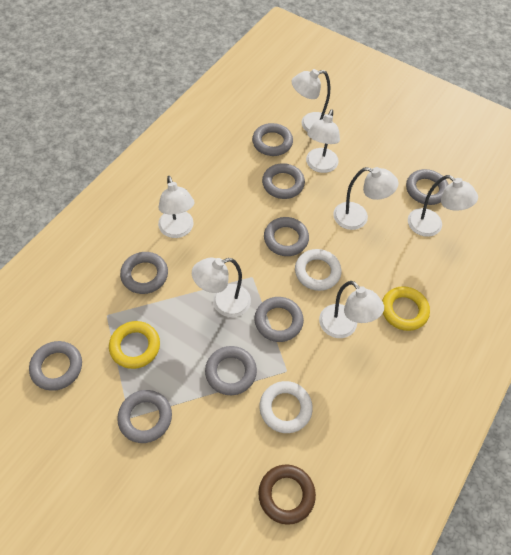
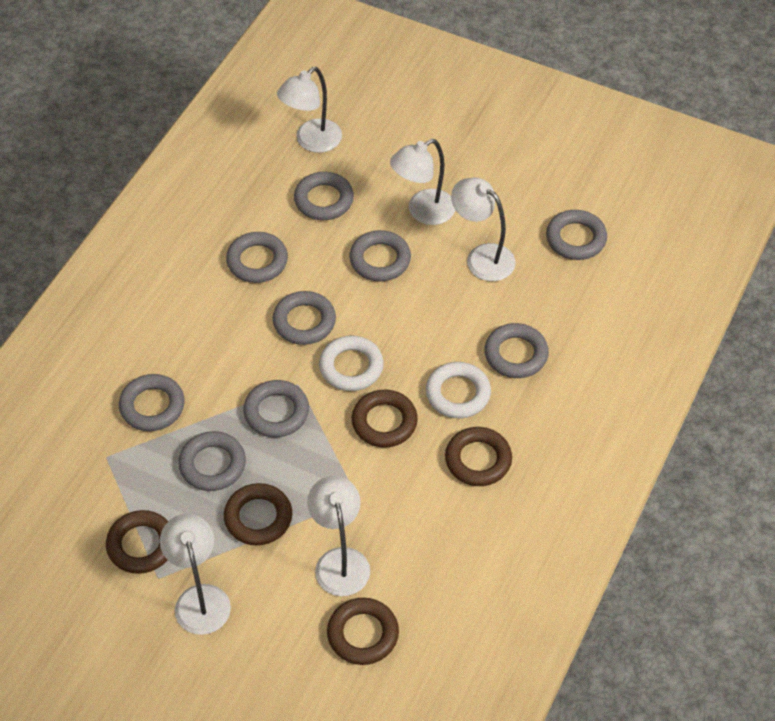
brown ring: [258,465,316,525] = 1 -> [106,510,168,574] [224,483,292,545] [327,598,399,665] [352,390,418,447] [445,427,512,486] = 5
white lamp: [158,176,195,238] [192,257,251,317] [292,69,330,132] [306,110,340,173] [319,281,384,338] [333,167,398,230] [408,175,478,237] = 7 -> [160,514,231,635] [277,67,342,153] [307,476,370,596] [390,139,455,225] [451,177,516,281] = 5
yellow ring: [109,321,160,369] [382,286,430,331] = 2 -> none = 0

